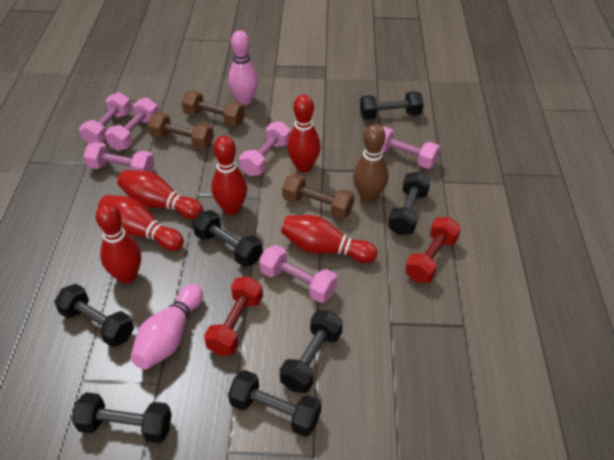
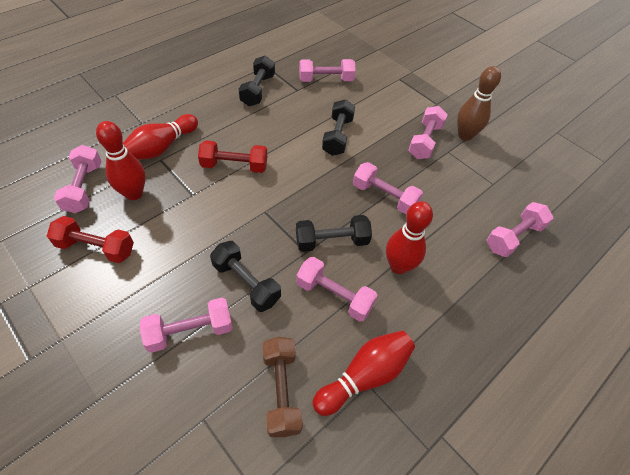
black dumbbell: [54,284,134,347] [72,392,172,443] [192,210,263,267] [228,370,321,437] [280,310,343,393] [360,91,424,120] [388,171,431,235] = 7 -> [210,241,281,312] [239,56,275,106] [296,215,372,252] [322,99,355,156] = 4
brown dumbbell: [148,113,214,149] [182,91,245,127] [282,173,354,219] = 3 -> [262,337,303,437] = 1
pink bowling pin: [130,284,203,370] [228,30,259,105] = 2 -> none = 0
pink dumbbell: [79,92,132,144] [84,142,155,172] [105,98,159,151] [240,121,291,176] [259,245,337,303] [382,127,440,169] = 6 -> [54,145,101,213] [140,298,233,353] [296,257,378,322] [299,59,356,82] [353,162,423,215] [408,106,448,159] [487,202,553,257] = 7
red bowling pin: [96,203,141,284] [98,195,184,251] [117,170,203,219] [211,136,247,215] [281,215,377,263] [287,95,321,172] = 6 -> [96,121,146,200] [123,114,198,160] [312,331,415,416] [386,201,433,274] = 4

